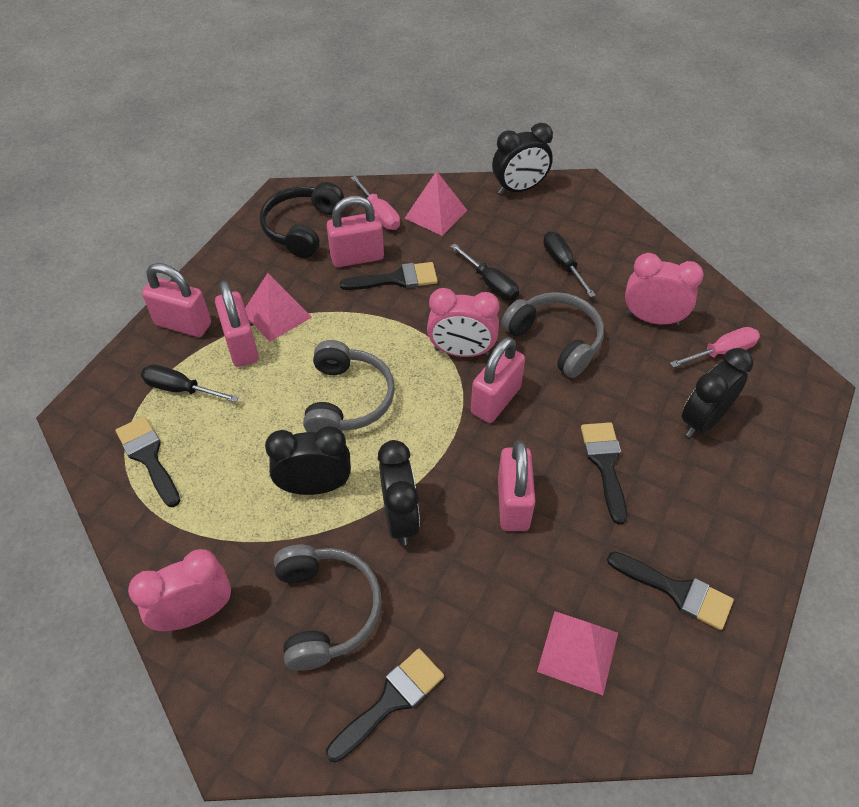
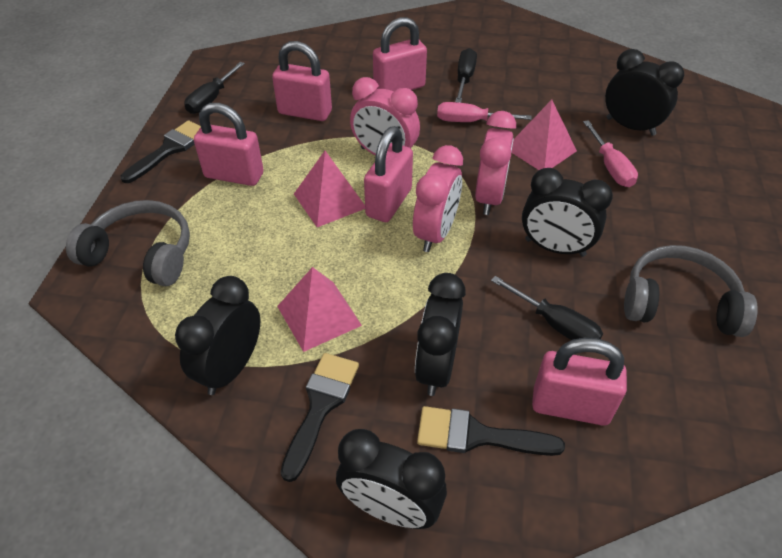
black brush: [116,416,180,507] [326,649,444,763] [340,262,438,290] [581,422,627,525] [607,552,734,630] = 5 -> [121,120,201,183] [280,353,359,482] [417,406,565,456] = 3
black clock: [265,426,351,495] [378,440,420,545] [492,123,553,195] [682,348,753,437] = 4 -> [175,276,260,395] [336,429,447,529] [415,273,466,396] [522,168,613,257] [605,49,684,136] = 5
black headphones: [260,182,344,258] = 1 -> none = 0
grey headphones: [274,545,381,671] [303,340,395,432] [501,292,604,378] = 3 -> [66,200,190,286] [624,245,758,337] = 2

